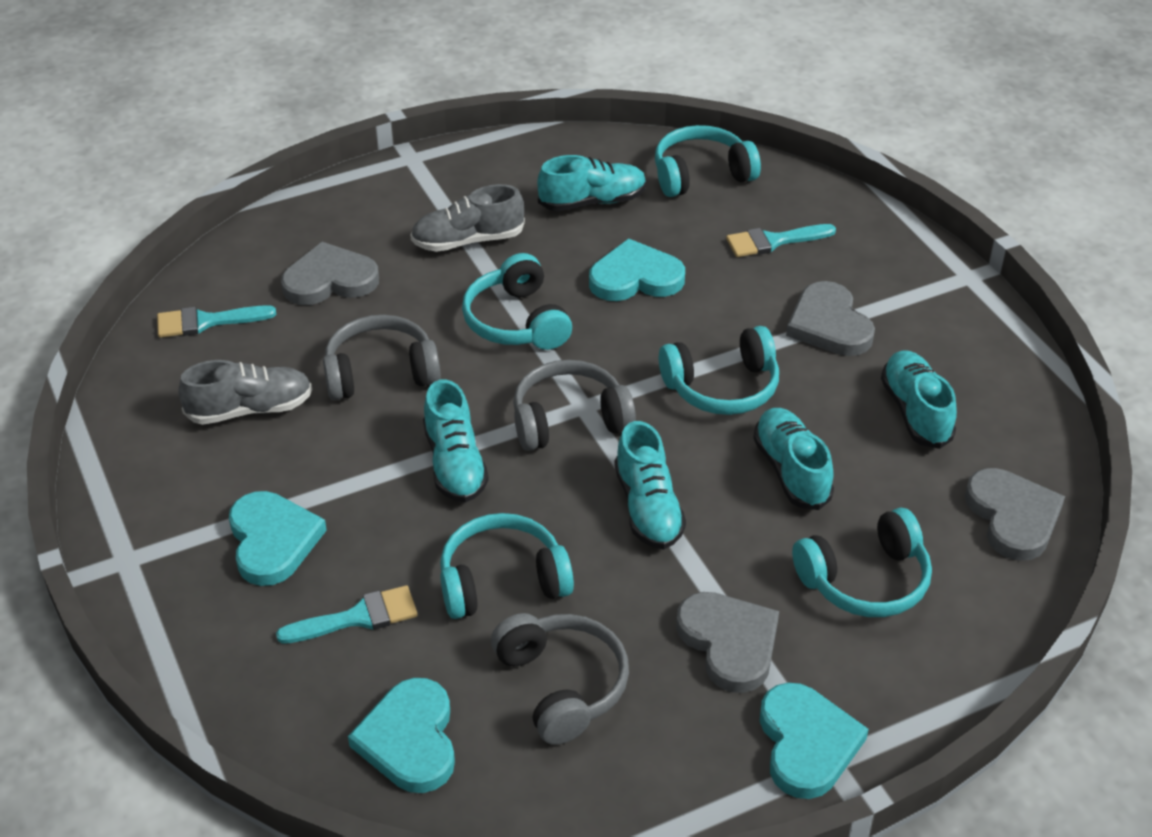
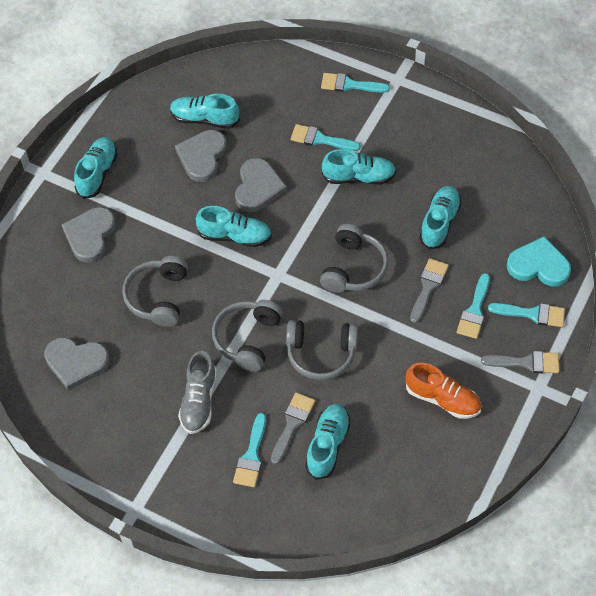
grey brush: none = 0 -> [271,393,315,464] [410,258,449,323] [481,351,559,373] = 3
grey headphones: [323,315,441,400] [491,613,629,745] [513,360,636,451] = 3 -> [122,256,188,327] [212,300,283,372] [286,320,358,380] [320,224,389,293] = 4
grey shoe: [178,360,312,425] [410,184,525,252] = 2 -> [178,351,217,434] = 1
orange shoe: none = 0 -> [406,363,481,419] = 1
turquoise brush: [157,305,276,338] [276,585,418,644] [726,224,836,257] = 3 -> [233,413,266,487] [291,124,361,151] [321,73,390,93] [457,273,490,339] [488,303,565,327] = 5
turquoise headphones: [440,513,574,619] [462,253,572,350] [655,125,761,197] [659,326,779,415] [792,508,932,617] = 5 -> none = 0
turquoise heart: [229,491,327,586] [348,678,455,793] [589,239,685,301] [760,682,869,799] = 4 -> [507,236,571,286] = 1
turquoise shoe: [423,380,489,503] [537,155,647,211] [615,421,686,549] [753,408,834,510] [881,350,957,449] = 5 -> [74,137,118,199] [170,94,240,129] [196,206,272,247] [305,404,351,480] [322,149,396,185] [419,186,461,249] = 6

